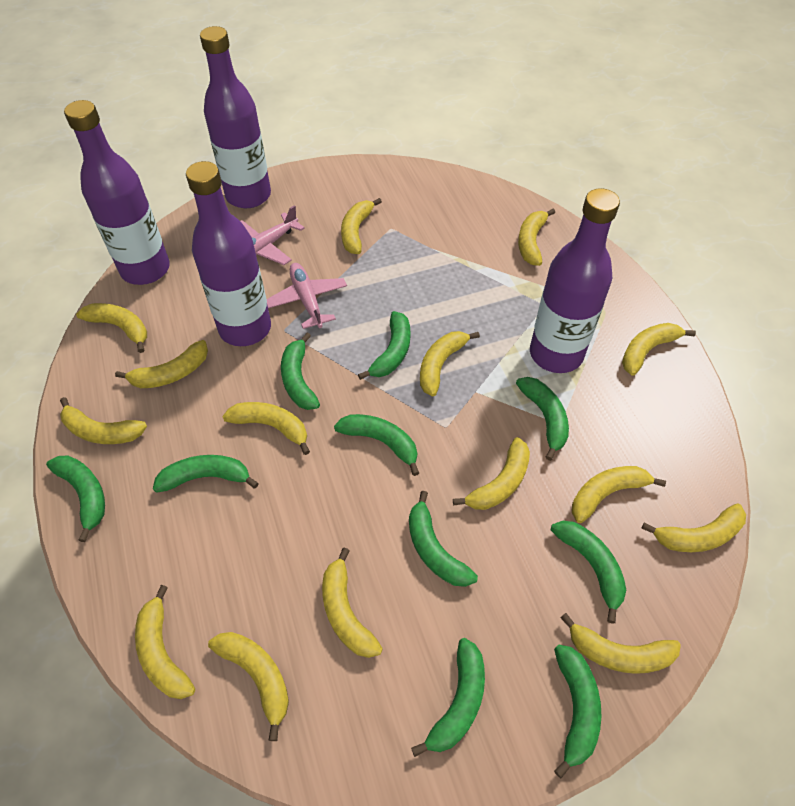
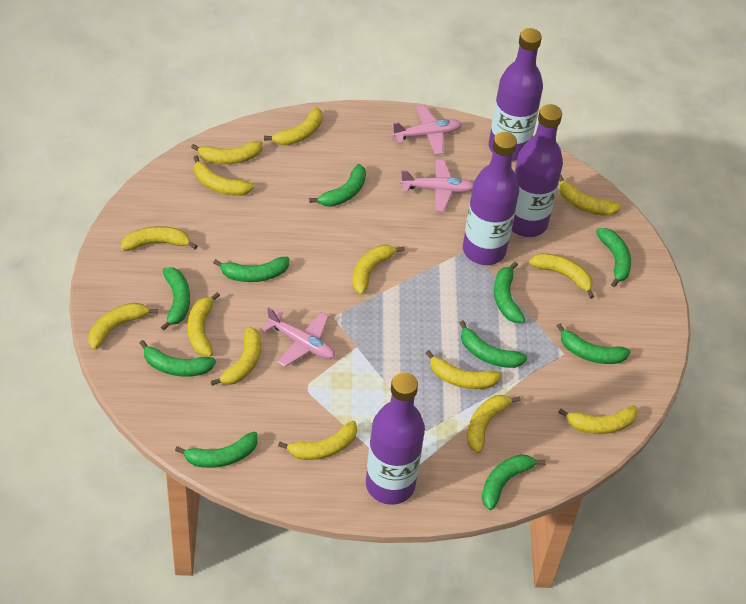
pink plane: [241,205,305,265] [267,263,347,329] = 2 -> [261,307,335,367] [391,106,462,155] [400,159,473,212] = 3
yellow banana: [60,397,147,444] [76,303,147,353] [115,340,208,388] [135,585,195,699] [208,632,289,741] [222,402,310,455] [322,548,383,658] [341,198,382,254] [420,331,480,396] [453,437,530,510] [518,209,555,266] [560,613,681,674] [572,466,666,523] [622,323,696,376] [641,503,746,552] = 15 -> [88,303,158,350] [121,226,197,251] [187,292,220,356] [191,141,263,164] [193,155,254,196] [211,327,261,386] [264,107,323,146] [278,421,357,460] [352,245,405,295] [426,350,502,389] [467,395,521,453] [529,253,594,299] [558,406,638,434] [559,175,621,216] = 14

